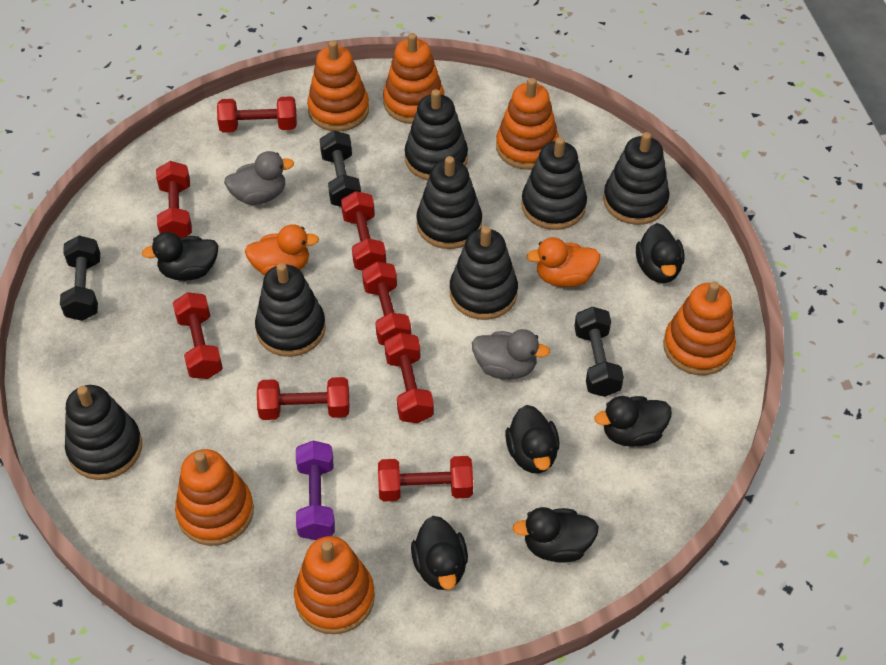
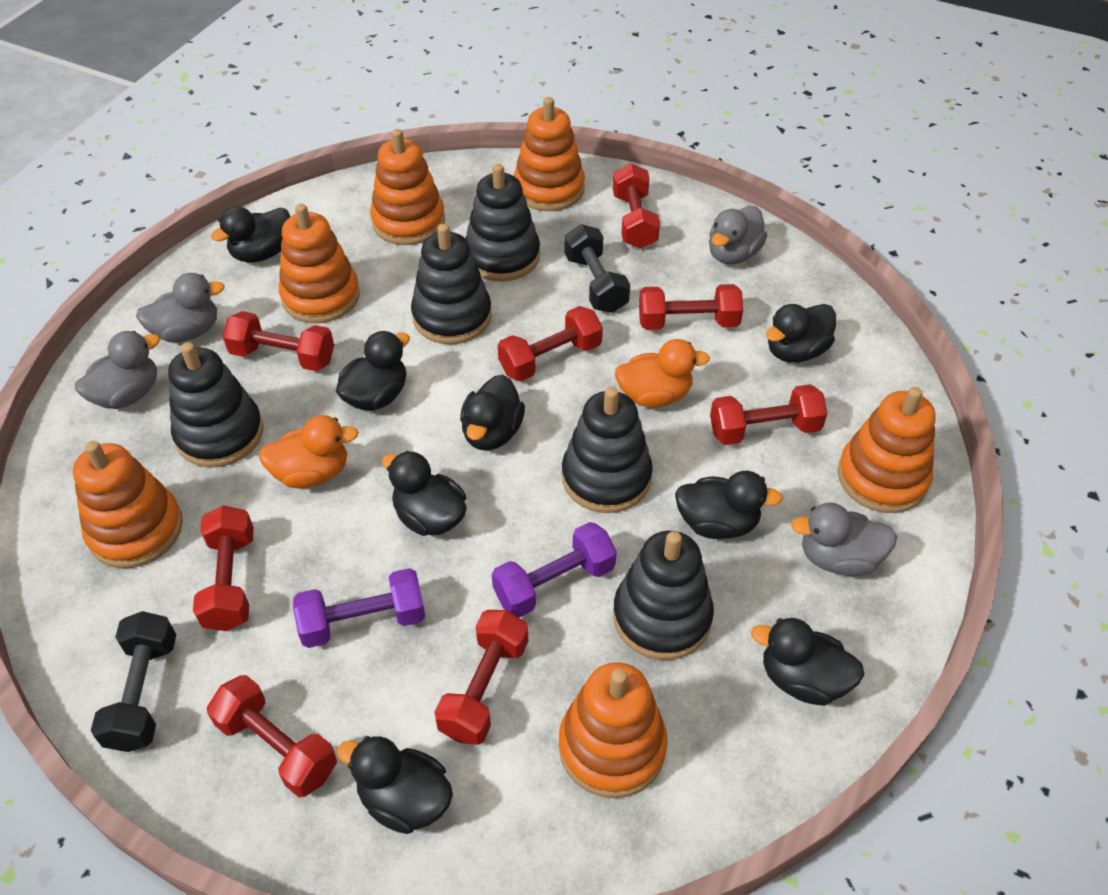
black duck: [142,232,218,281] [411,516,468,590] [505,405,559,473] [513,507,599,563] [594,396,672,447] [636,223,684,283] = 6 -> [211,206,290,263] [336,331,410,411] [337,736,453,834] [382,451,467,536] [460,375,525,450] [675,471,783,539] [751,618,865,706] [765,304,836,363] = 8
black dumbbell: [60,236,100,321] [320,130,361,207] [574,306,624,397] = 3 -> [91,611,177,752] [564,224,630,313] = 2
black stacking toy: [65,385,142,480] [255,263,326,357] [405,89,468,181] [416,156,482,249] [450,226,518,320] [521,137,587,230] [603,132,669,225] = 7 -> [168,342,263,467] [411,224,492,344] [465,164,540,282] [562,387,653,513] [613,531,714,660] = 5
grey duck: [224,151,294,205] [472,329,550,379] = 2 -> [75,331,160,409] [136,273,225,342] [709,206,767,264] [791,503,897,576] = 4
purple dumbbell: [296,441,335,540] = 1 -> [293,568,425,648] [492,522,617,618] = 2

